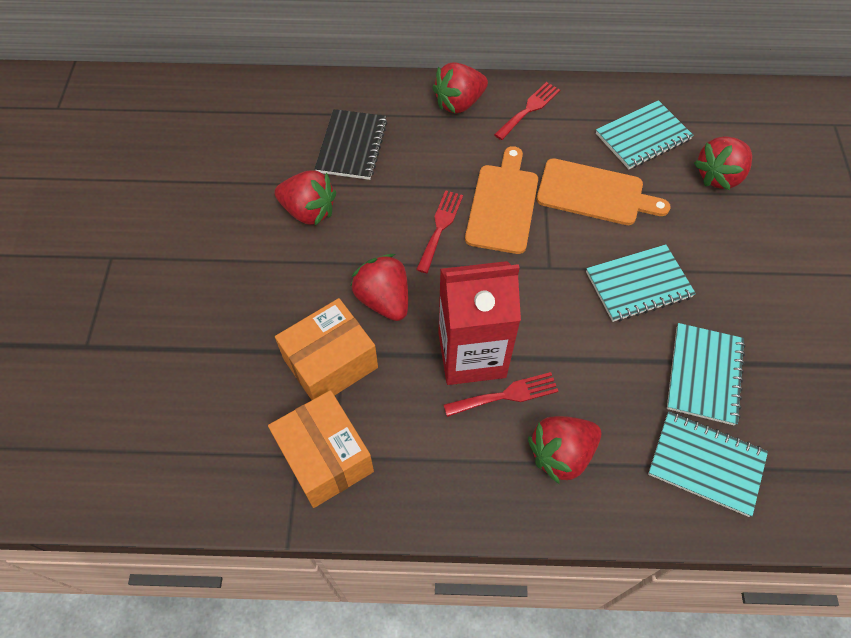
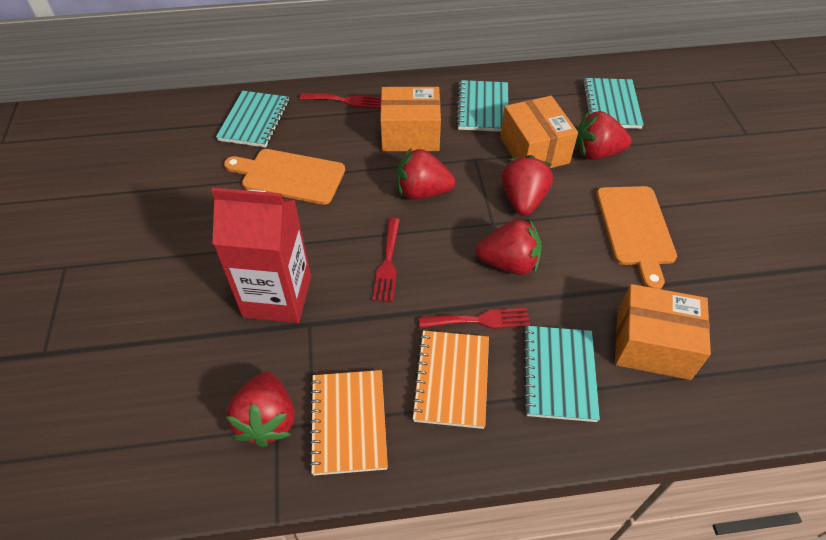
black notebook: [314,109,388,180] = 1 -> none = 0
orange box: [268,390,374,508] [275,298,378,400] = 2 -> [380,87,441,151] [500,96,578,168] [615,284,711,380] = 3
orange notebook: none = 0 -> [309,370,388,476] [411,330,489,429] = 2

